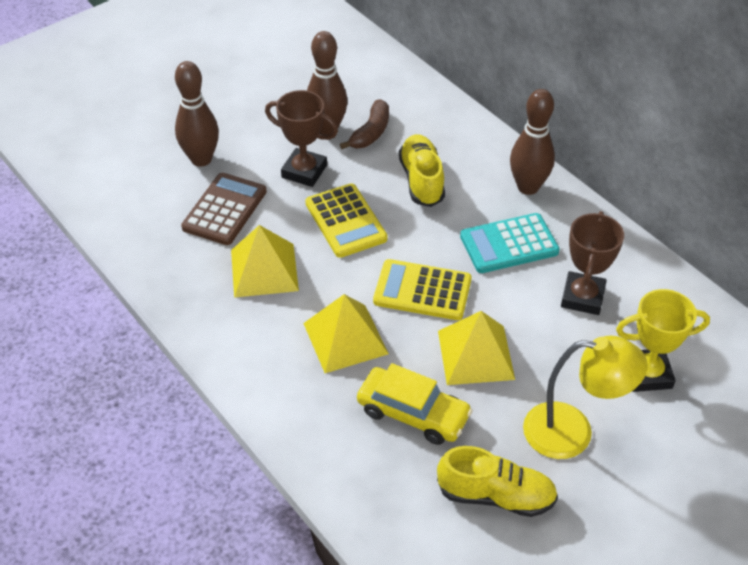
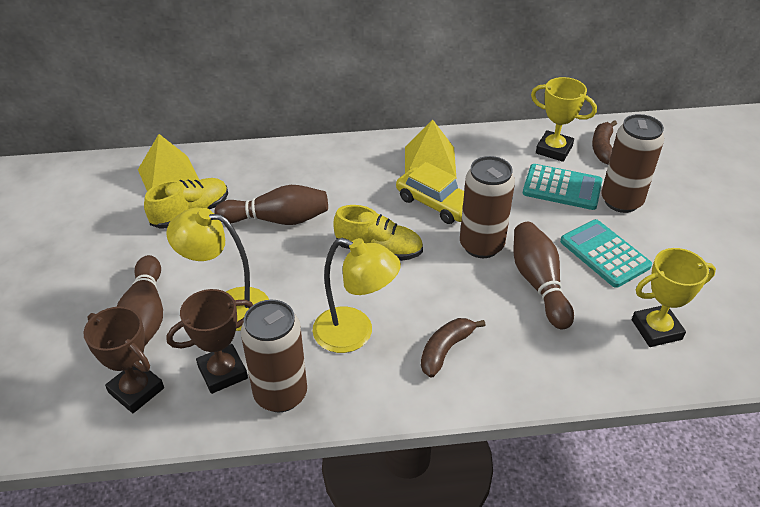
brown banana: [340,99,389,149] = 1 -> [421,318,486,378] [592,120,617,165] = 2
brown calculator: [181,173,267,245] = 1 -> none = 0
brown can: none = 0 -> [241,300,307,412] [460,156,515,258] [601,114,664,213] = 3
turquoise calculator: [460,213,560,273] = 1 -> [523,164,602,210] [560,219,652,288] = 2
yellow calculator: [305,183,388,258] [373,259,472,320] = 2 -> none = 0
yellow lamp: [523,336,648,459] = 1 -> [166,208,269,331] [313,238,401,353] = 2
yellow pyramid: [231,225,299,298] [303,294,389,373] [438,311,515,385] = 3 -> [138,134,199,192] [405,119,457,179] = 2
yellow trophy: [616,289,710,392] = 1 -> [531,77,597,162] [632,248,716,347] = 2

